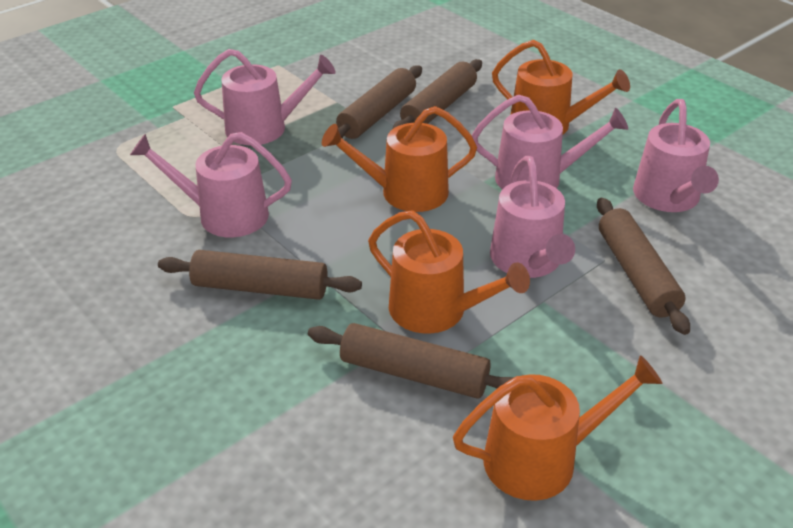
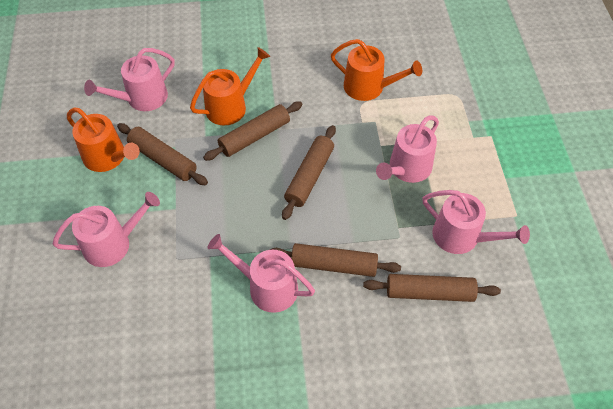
orange watering can: [322,106,477,212] [368,210,530,334] [453,355,662,501] [492,40,630,134] = 4 -> [67,108,140,172] [190,47,270,126] [331,39,422,101] = 3

